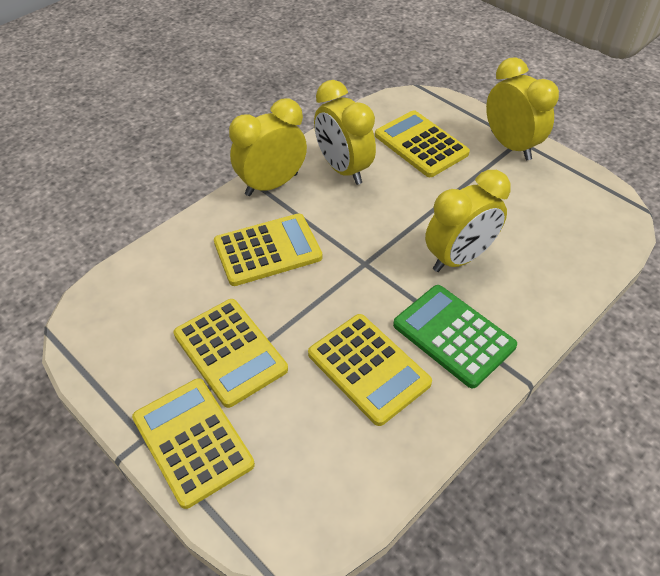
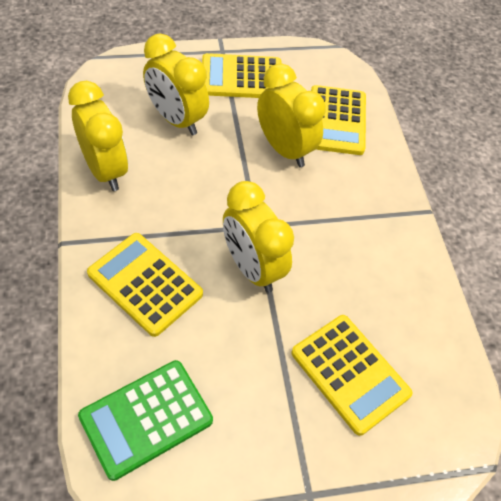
yellow calculator: [132,378,255,509] [173,299,288,408] [214,213,322,286] [308,314,432,426] [375,110,470,177] = 5 -> [87,233,203,337] [202,53,282,98] [291,315,413,436] [311,85,366,155] = 4

